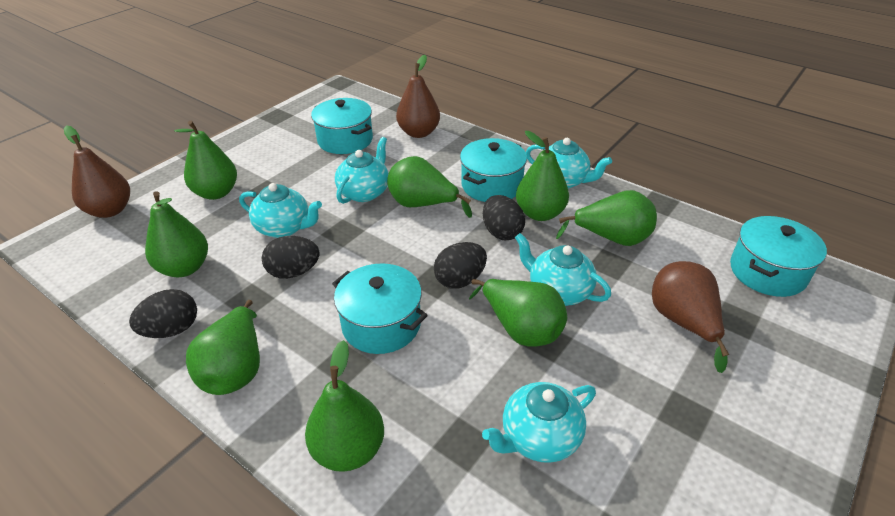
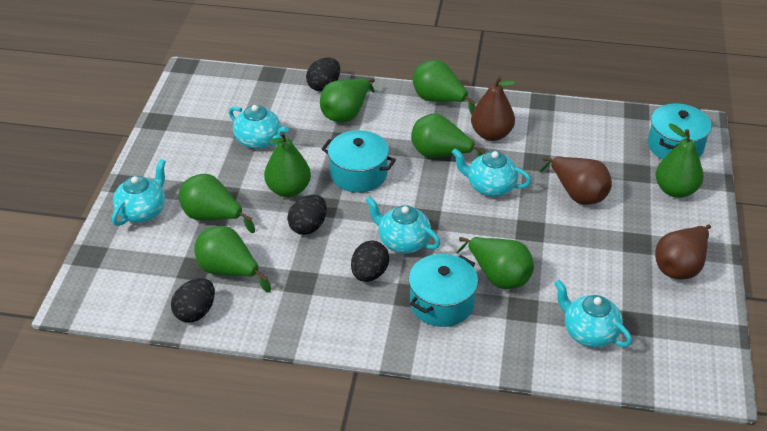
turquoise pot: [311,98,373,154] [332,263,428,354] [460,138,527,202] [730,216,827,297] = 4 -> [322,130,396,193] [409,254,478,327] [648,103,712,160] = 3

